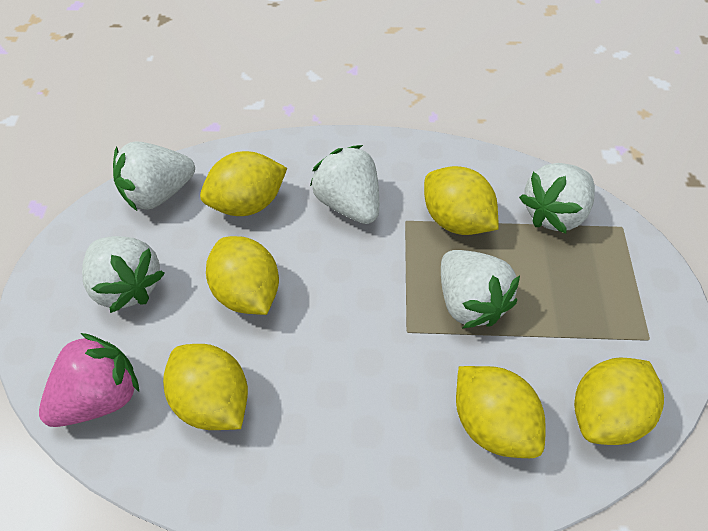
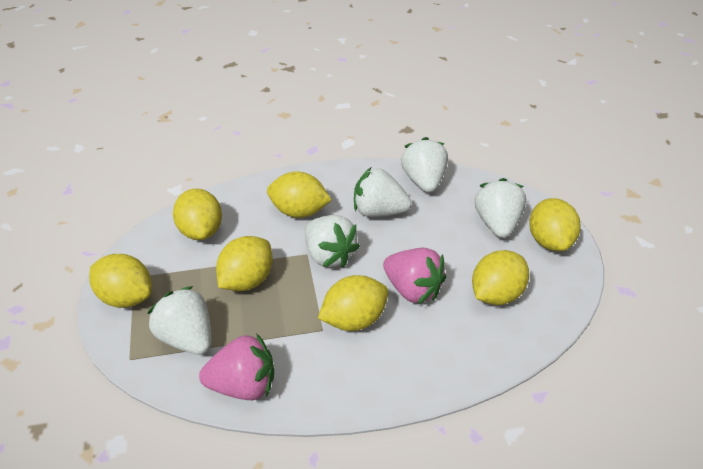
pink strawberry: [39,333,139,427] = 1 -> [199,333,274,400] [383,248,446,304] = 2
yellow lemon: [163,344,248,430] [200,151,287,216] [206,236,279,315] [424,166,499,235] [456,366,546,458] [574,358,664,445] = 6 -> [89,254,152,308] [173,188,222,240] [216,236,273,291] [267,171,332,218] [318,275,388,331] [472,250,529,305] [529,198,581,251] = 7

